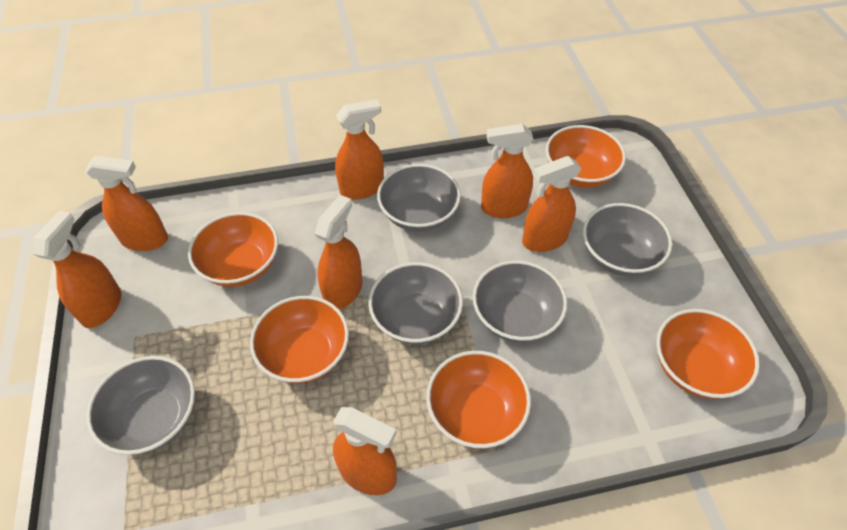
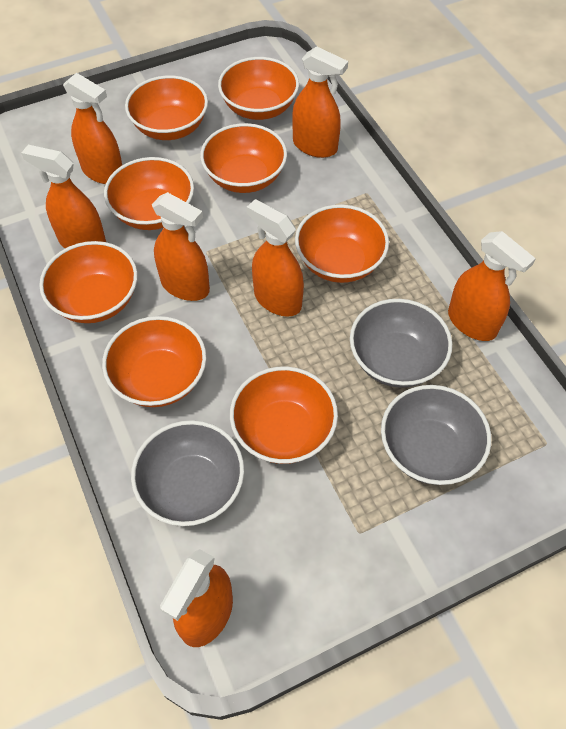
grey bowl: [86,356,195,455] [368,262,463,344] [377,164,461,232] [473,261,567,342] [583,203,672,276] = 5 -> [131,420,244,526] [350,299,452,388] [381,385,491,485] = 3
orange bowl: [188,212,278,287] [250,296,349,383] [426,351,531,448] [546,125,626,188] [656,309,760,399] = 5 -> [39,241,138,323] [102,316,206,407] [104,157,194,230] [125,75,208,140] [200,123,287,193] [218,57,299,120] [230,366,338,464] [295,205,389,283] = 8

